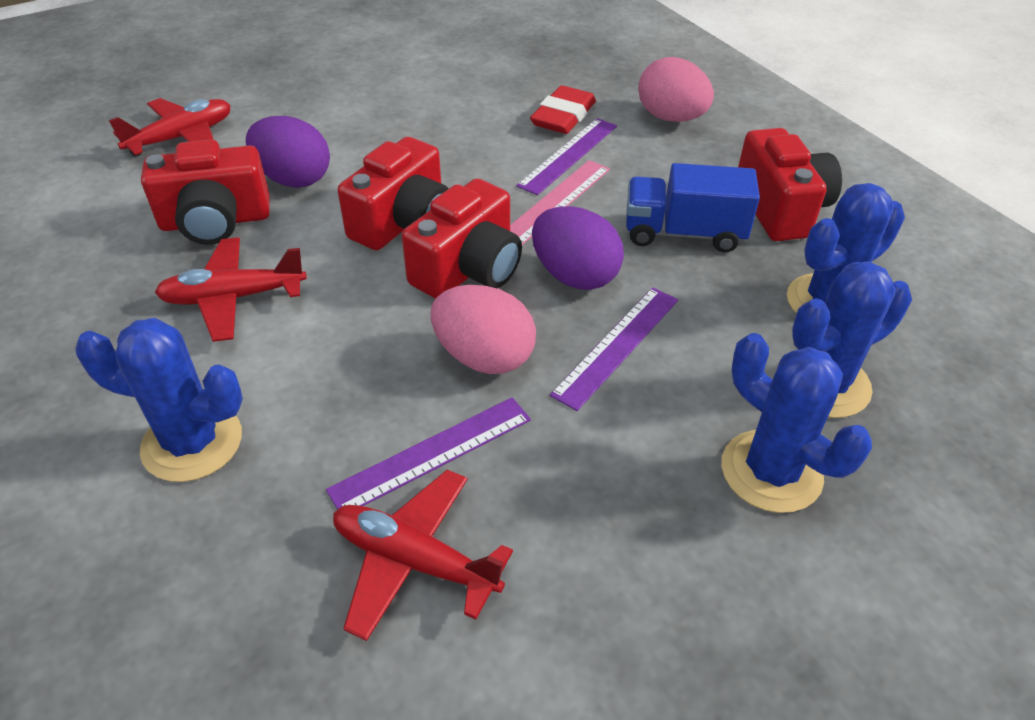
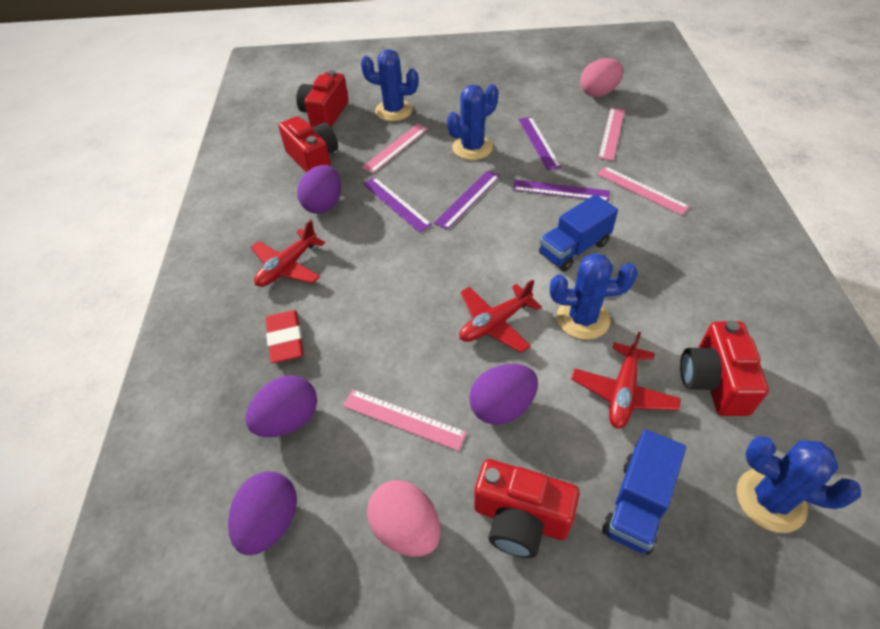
blue truck: [626,163,760,252] = 1 -> [539,194,618,272] [602,429,686,555] = 2
pink ruler: [510,160,610,245] = 1 -> [343,389,467,451] [362,124,428,173] [597,166,690,215] [598,108,625,161] = 4
purple egg: [246,116,330,188] [532,206,624,290] = 2 -> [228,471,297,555] [246,375,317,437] [297,165,341,214] [469,364,538,425] = 4
purple ruler: [326,397,531,510] [516,118,617,195] [550,288,678,411] = 3 -> [363,177,432,232] [434,170,500,229] [513,180,610,202] [518,117,562,170] = 4

